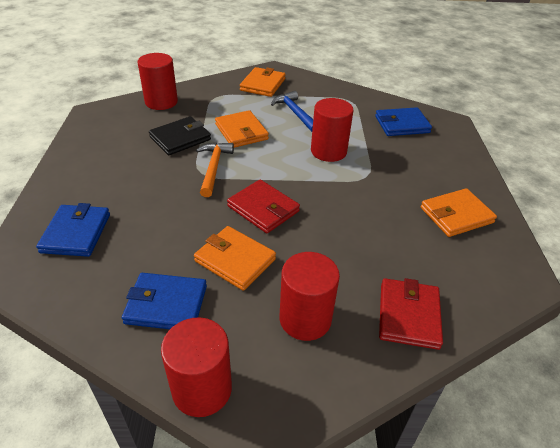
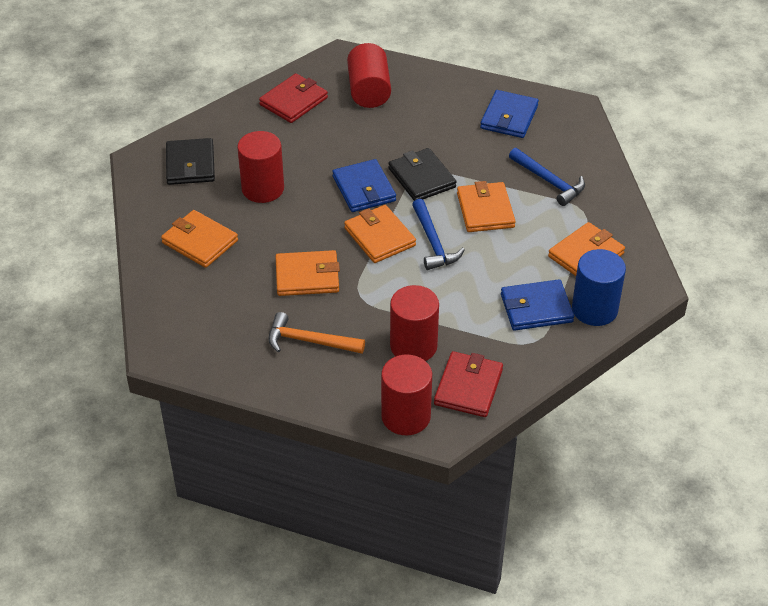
black wallet: [149,116,211,155] = 1 -> [166,138,215,185] [389,148,457,201] = 2
blue cylinder: none = 0 -> [572,249,626,326] = 1
blue hammer: [271,91,313,132] = 1 -> [412,199,465,270] [509,148,585,206] = 2
orange wallet: [194,226,276,291] [215,110,269,148] [240,67,286,97] [421,188,497,237] = 4 -> [161,210,238,268] [276,250,340,296] [344,205,416,263] [457,181,516,232] [548,222,625,276] = 5

